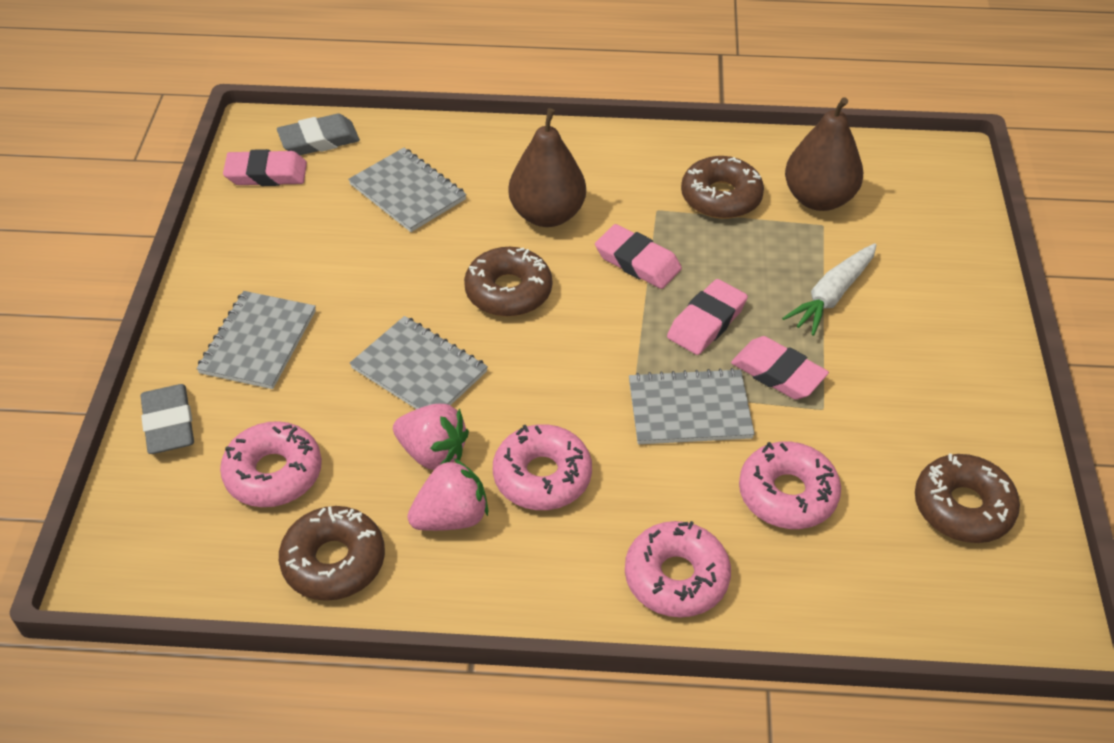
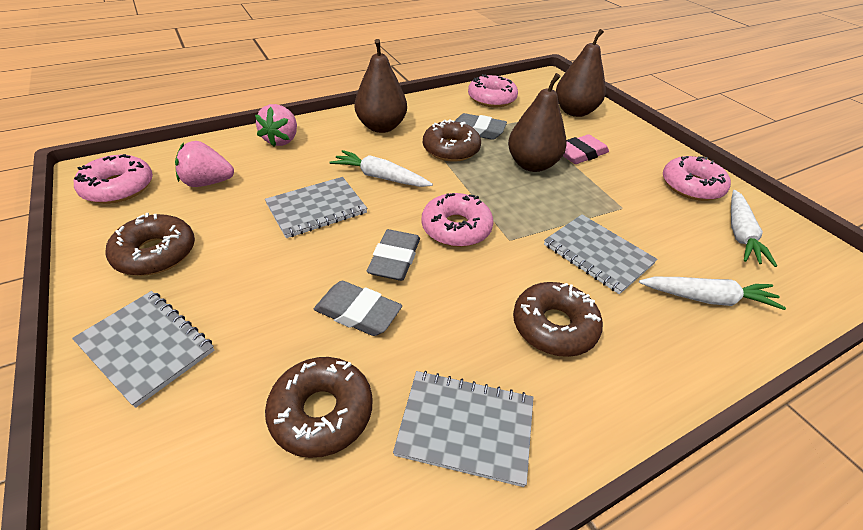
brown pear: [509,108,586,227] [785,97,863,211] = 2 -> [354,39,407,133] [508,73,567,172] [556,29,606,117] = 3
grey eraser: [141,384,194,454] [277,114,360,155] = 2 -> [314,281,402,336] [367,229,420,281] [455,113,507,140] = 3
pink eraser: [223,149,307,186] [595,224,682,289] [667,279,748,355] [731,336,829,400] = 4 -> [563,134,609,164] = 1
white carrot: [782,243,877,336] = 1 -> [330,150,433,187] [639,277,786,310] [731,190,777,267] = 3

